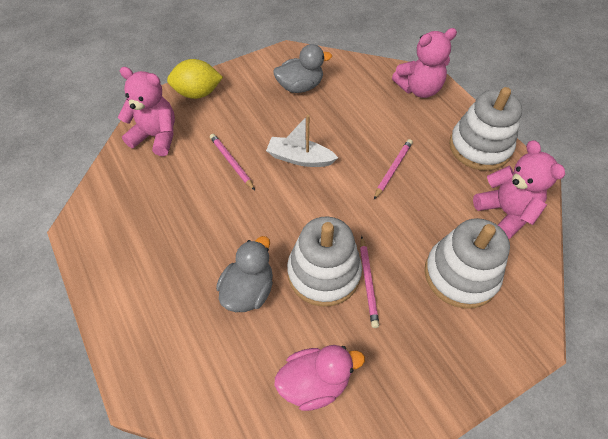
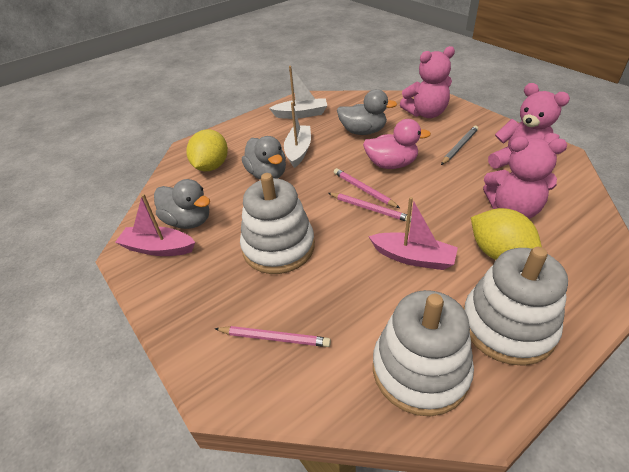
grey duck: [216,236,273,312] [273,44,332,93] = 2 -> [154,179,210,229] [242,136,286,180] [337,89,397,135] = 3
grey pencil: none = 0 -> [441,126,478,165] = 1
pink boat: none = 0 -> [115,194,195,256] [368,197,458,270] = 2
white boat: [266,115,338,167] = 1 -> [269,66,327,119] [284,102,311,168] = 2
yellow lemon: [167,59,223,99] = 1 -> [187,129,228,171] [471,208,542,260] = 2

